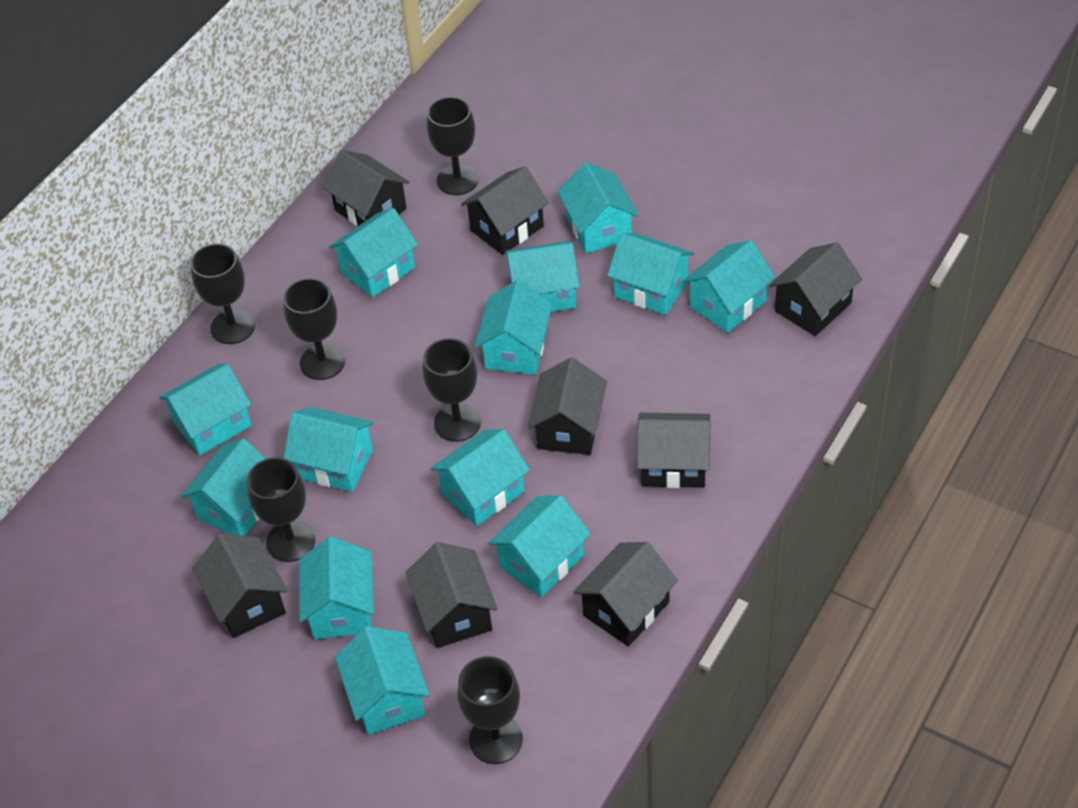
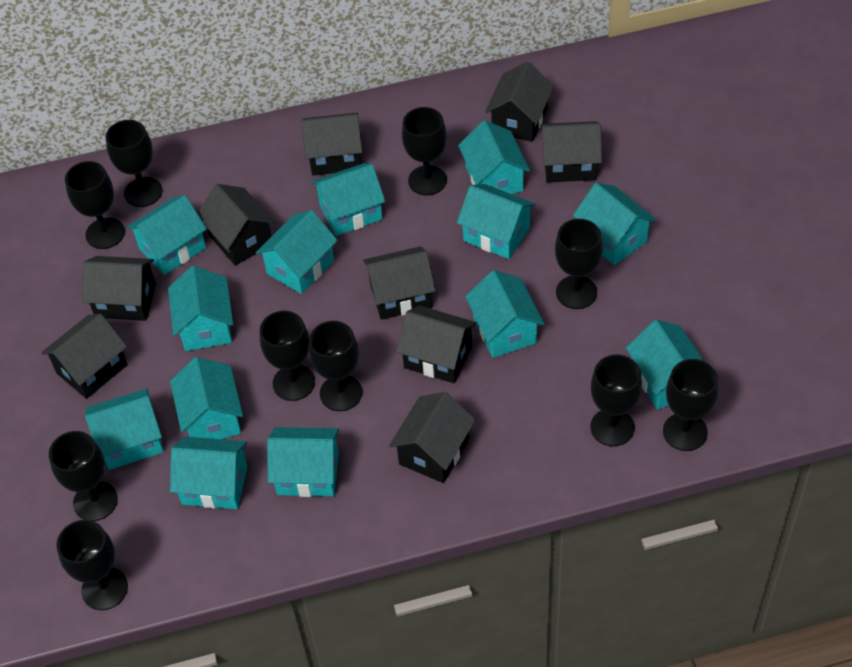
black goblet: [190,243,255,344] [247,457,316,562] [283,278,345,380] [423,338,481,442] [427,97,479,195] [458,656,523,764] = 6 -> [49,431,118,521] [57,520,128,610] [65,161,125,249] [106,120,163,207] [260,311,315,401] [309,321,363,411] [402,107,447,196] [555,219,603,309] [590,355,642,446] [663,359,718,451] = 10
black house: [192,534,287,638] [323,150,410,226] [405,542,498,648] [461,166,549,255] [528,357,607,455] [573,542,678,646] [637,413,710,488] [769,242,862,336] = 8 -> [41,314,128,399] [82,256,156,321] [197,184,275,266] [301,113,362,175] [363,246,436,320] [389,392,476,483] [396,306,477,383] [485,62,554,142] [540,121,602,182] = 9

